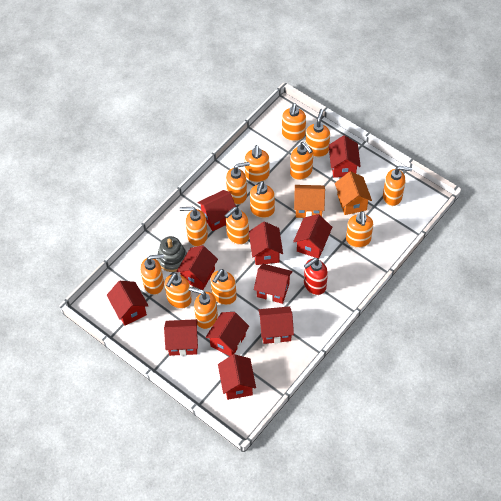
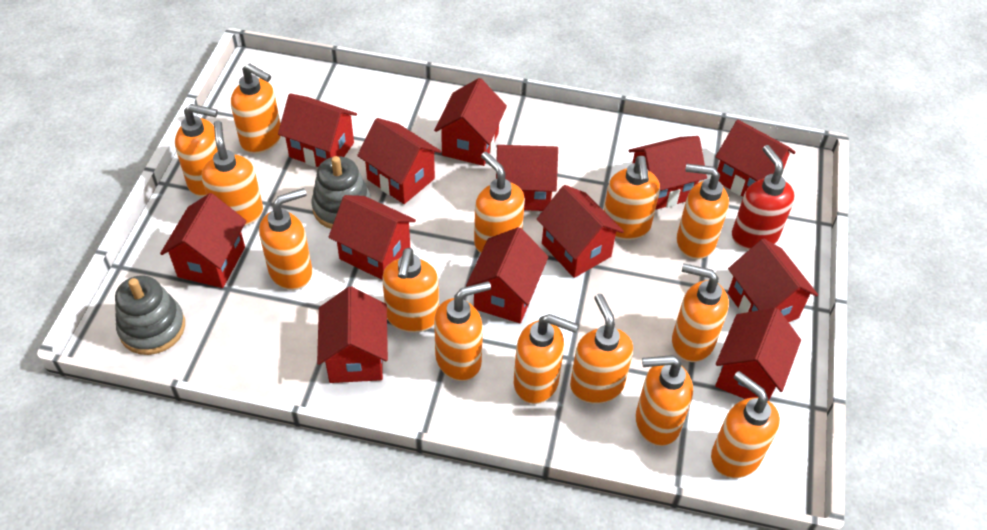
grey stacking toy: [157,236,187,272] = 1 -> [115,276,185,355] [311,156,371,229] = 2
orange house: [294,185,325,218] [335,171,372,215] = 2 -> none = 0
red house: [107,281,149,326] [164,319,198,356] [176,245,218,290] [198,190,236,231] [205,312,249,356] [218,354,256,400] [249,222,283,265] [254,264,293,304] [258,306,294,344] [293,214,332,259] [329,135,361,178] = 11 -> [160,193,246,288] [278,93,357,167] [317,286,388,383] [329,195,416,280] [357,118,441,204] [434,78,507,166] [466,227,548,323] [496,145,558,211] [537,185,624,278] [628,136,707,210] [715,120,796,197] [715,308,801,401] [728,238,818,322] = 13

